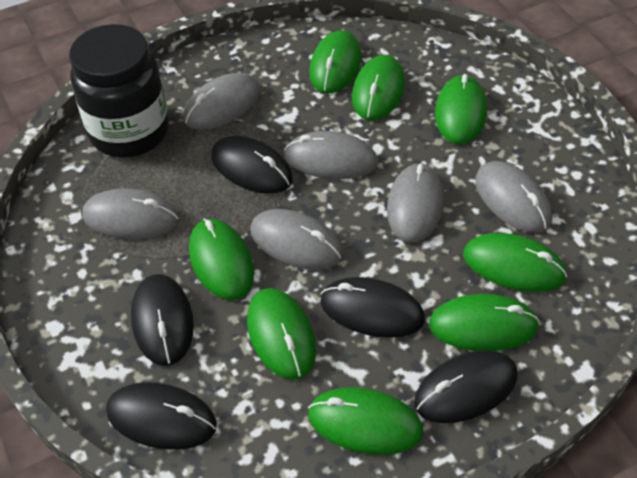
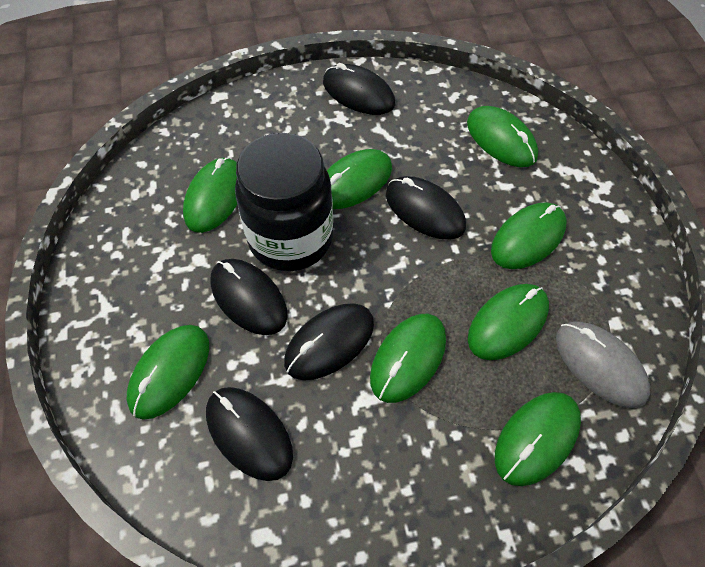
grey mouse: [82,188,179,239] [183,73,260,130] [250,209,343,270] [284,131,378,179] [387,163,444,243] [475,161,552,233] = 6 -> [556,321,650,408] = 1

